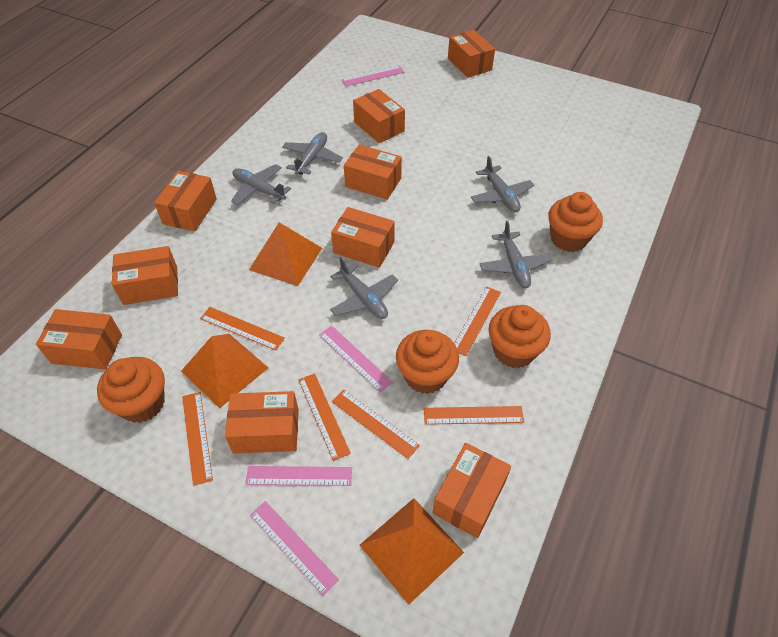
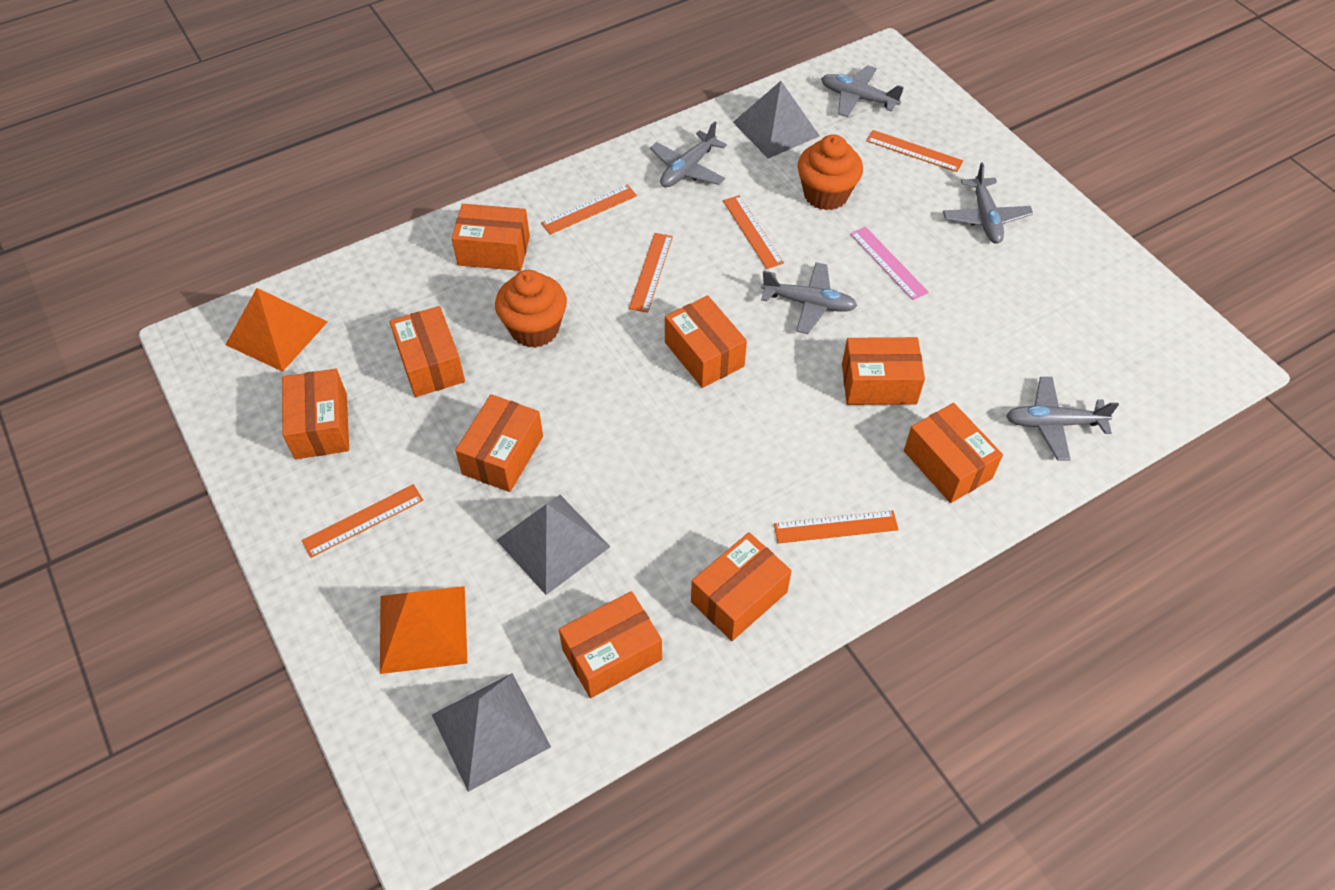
grey pyramid: none = 0 -> [432,673,551,792] [497,495,610,595] [733,81,820,159] = 3
orange cupcake: [97,357,165,423] [396,330,459,394] [488,305,551,368] [549,192,603,252] = 4 -> [495,270,567,348] [797,134,863,210] = 2
orange pyramid: [181,334,268,408] [249,222,322,286] [360,498,464,605] = 3 -> [225,288,328,372] [380,586,467,674] = 2
pink ruler: [245,466,352,486] [250,501,339,596] [319,326,393,392] [341,66,404,87] = 4 -> [850,227,929,300] = 1

